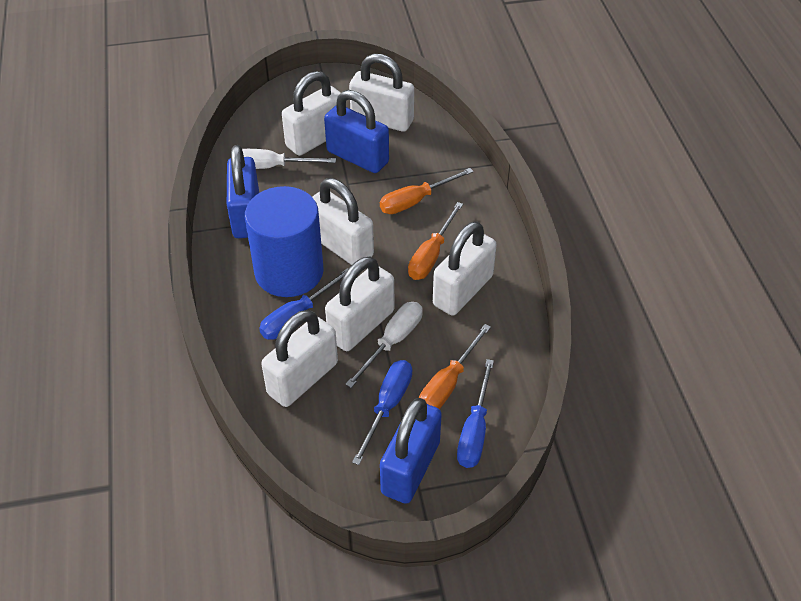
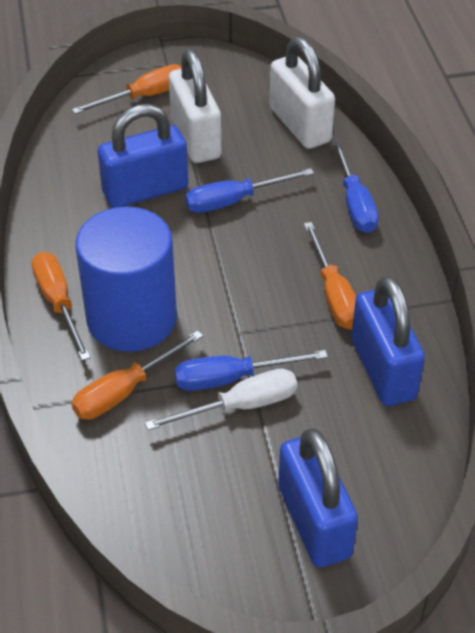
orange screwdriver: [380,168,474,214] [408,202,463,280] [419,324,491,409] = 3 -> [31,252,91,361] [72,64,182,114] [72,330,203,420] [304,222,356,330] = 4
white padlock: [261,310,338,407] [282,71,341,156] [312,178,374,265] [325,256,394,351] [349,54,414,132] [433,221,497,316] = 6 -> [169,49,221,163] [270,37,335,149] = 2
white screwdriver: [242,149,336,169] [345,302,422,388] = 2 -> [145,369,297,430] = 1

